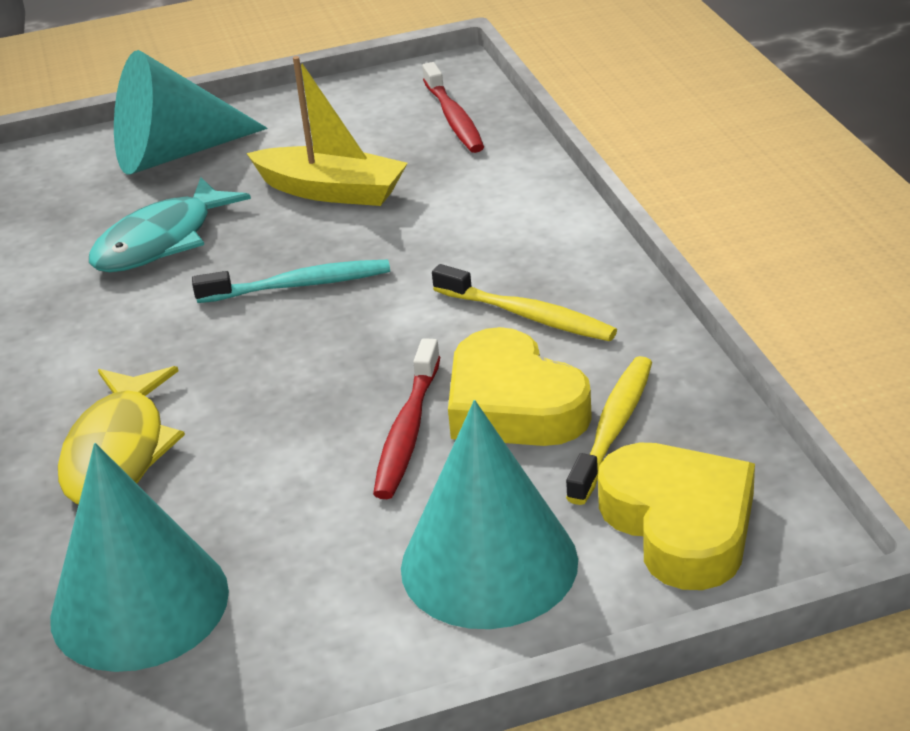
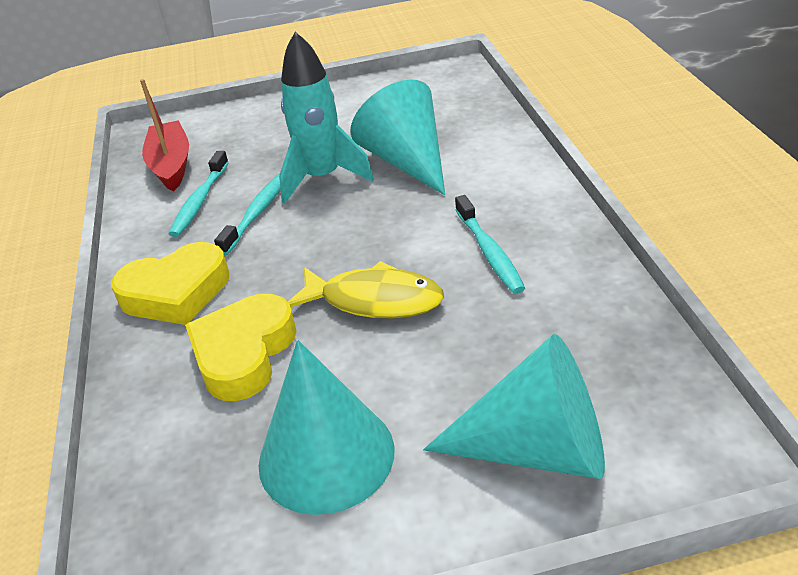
red boat: none = 0 -> [140,79,189,192] = 1
red toothbrush: [373,338,440,499] [422,62,484,153] = 2 -> none = 0
turquoise fish: [89,177,251,272] = 1 -> none = 0
turquoise rocket: none = 0 -> [279,32,374,204] = 1
turquoise toothbrush: [192,260,390,303] = 1 -> [169,151,229,237] [214,173,281,256] [455,195,525,294] = 3
yellow boat: [246,56,408,206] = 1 -> none = 0
yellow toothbrush: [432,264,617,341] [566,356,652,505] = 2 -> none = 0

